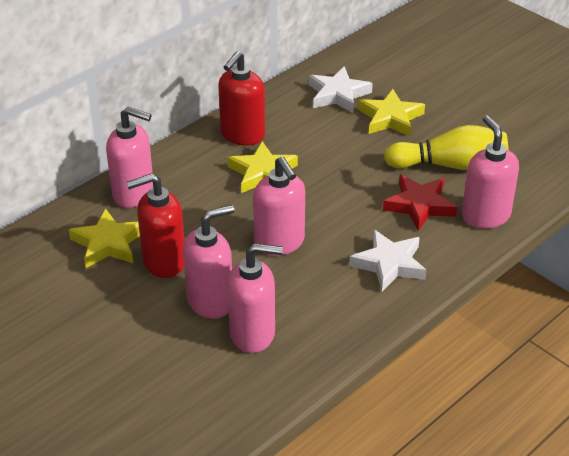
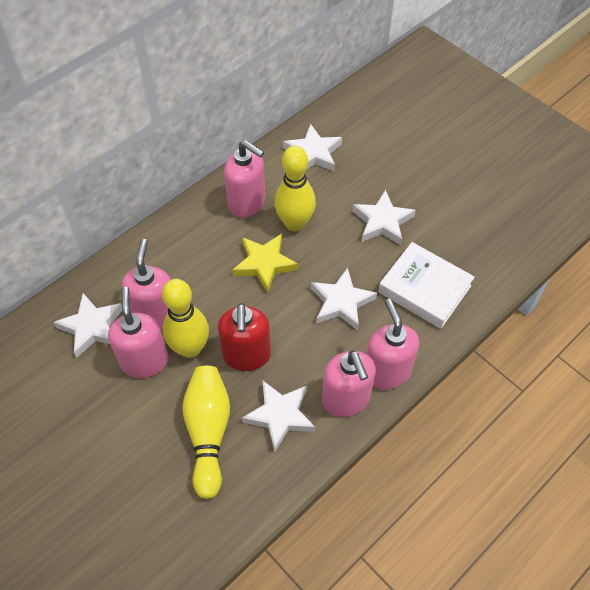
red soap dispenser: [126,173,185,278] [218,51,265,146] = 2 -> [218,303,271,371] = 1
red star: [383,175,457,231] = 1 -> none = 0
white book: none = 0 -> [378,242,475,329] = 1
white star: [309,66,373,113] [349,229,427,292] = 2 -> [54,293,122,358] [242,381,315,452] [283,124,342,172] [311,268,377,330] [352,189,416,245] = 5
yellow bowling pin: [384,125,508,170] = 1 -> [162,279,209,358] [182,366,230,499] [274,146,316,231] = 3
yellow star: [69,208,140,268] [227,141,298,193] [358,89,425,137] = 3 -> [232,234,298,293] = 1

